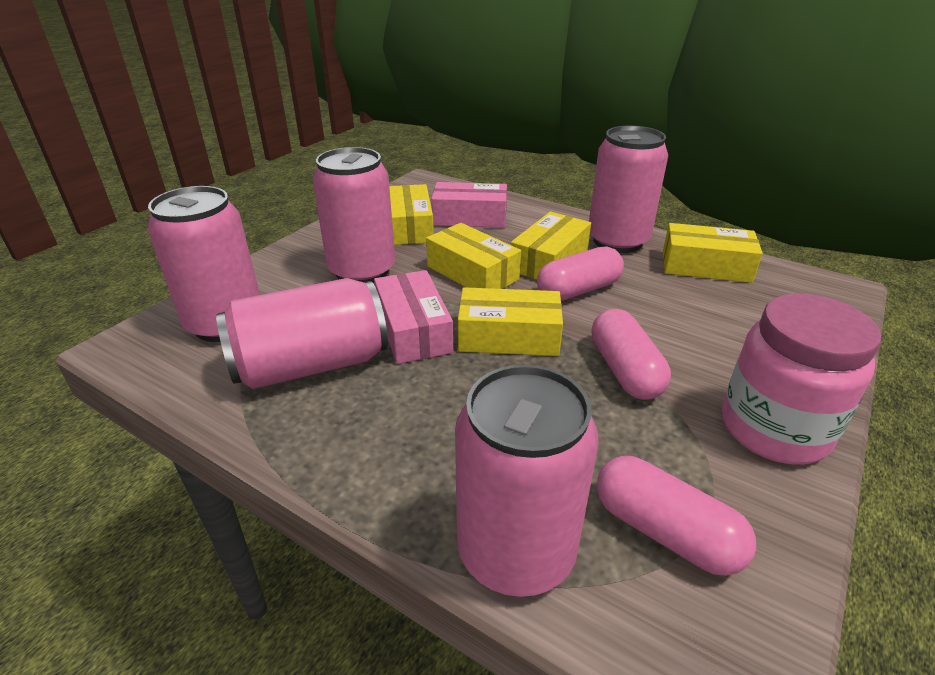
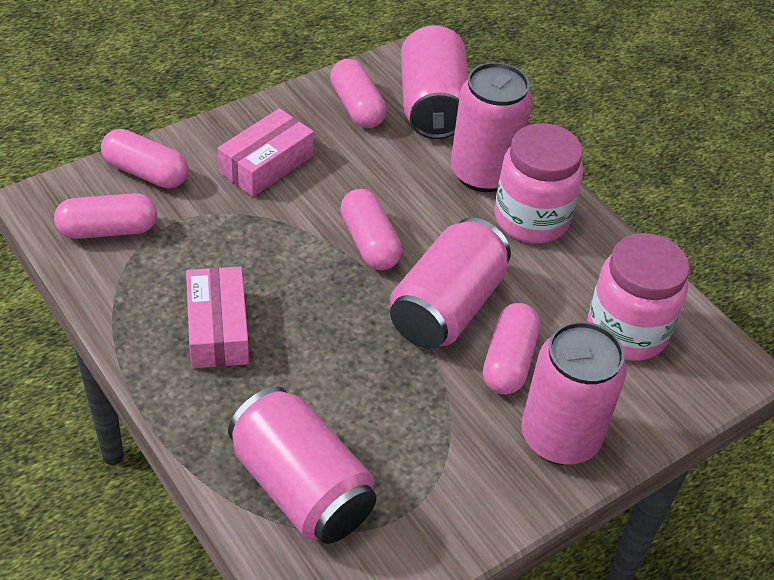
pink capsule: [537,246,624,301] [592,309,671,400] [597,456,756,576] = 3 -> [54,193,157,239] [101,129,188,189] [330,59,387,128] [340,189,402,270] [483,303,540,395] = 5
pink jar: [722,293,881,465] = 1 -> [494,123,583,243] [587,233,690,361] = 2
yellow box: [389,184,434,245] [426,223,521,289] [458,287,563,356] [511,212,591,280] [663,223,763,283] = 5 -> none = 0

